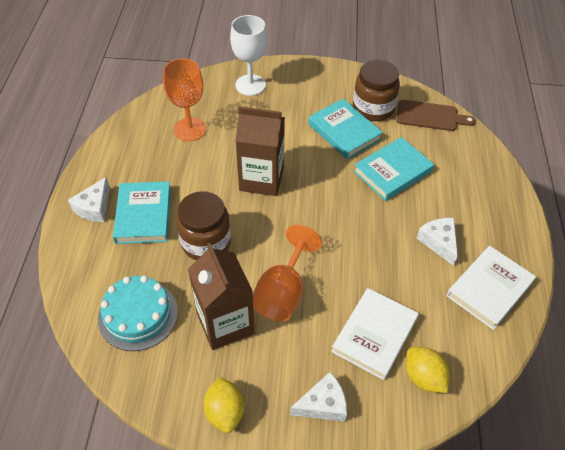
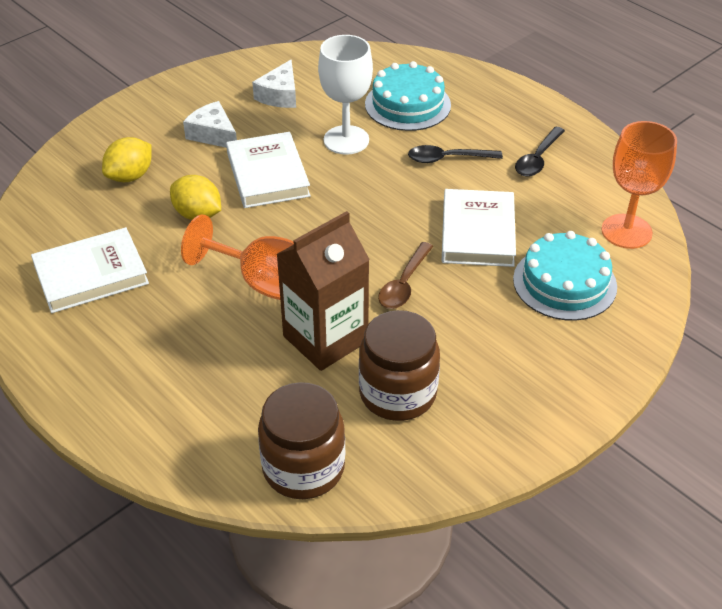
black spoon: none = 0 -> [408,145,503,163] [515,126,565,177] = 2
brown carton: [188,243,255,350] [235,106,285,196] = 2 -> [276,211,370,371] = 1
brown cutting board: [396,100,476,131] = 1 -> none = 0
brown spoon: none = 0 -> [378,242,433,309] = 1
turquoise book: [113,182,171,244] [308,99,383,160] [353,137,434,201] = 3 -> none = 0
turquoise cake: [98,275,178,351] = 1 -> [365,61,451,131] [513,231,617,321] = 2
white book: [331,288,419,380] [447,246,536,330] = 2 -> [31,227,149,313] [226,132,311,208] [442,189,516,267] = 3
white cheese: [68,177,110,222] [290,372,347,422] [417,218,458,266] = 3 -> [183,101,237,148] [252,60,296,108] = 2

